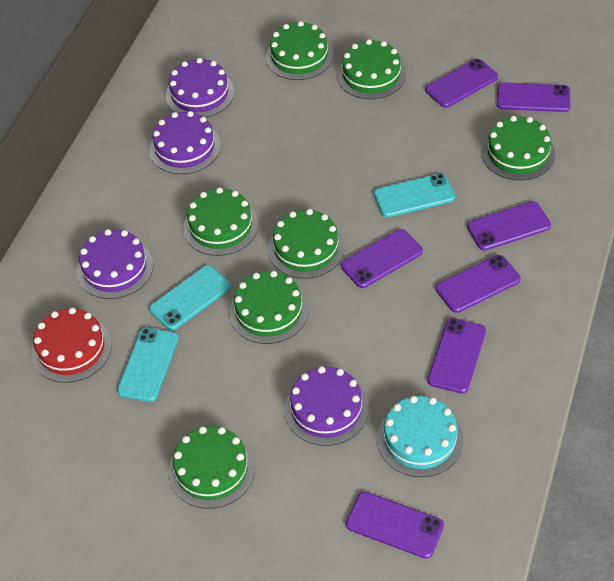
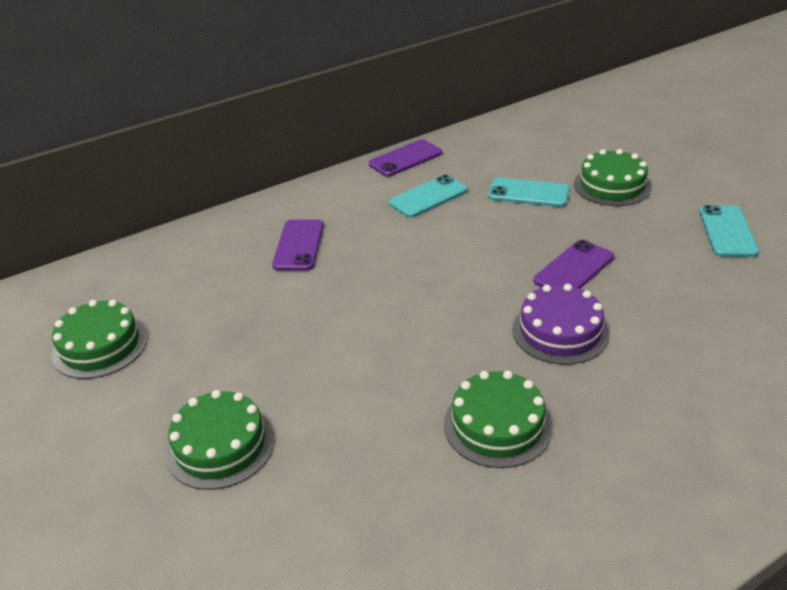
green cake: [169,426,255,509] [183,187,258,256] [229,271,309,344] [266,21,333,80] [268,209,345,279] [337,39,406,99] [482,116,555,180] = 7 -> [52,300,148,379] [166,390,275,490] [444,371,553,468] [574,149,652,206] = 4
purple cake: [77,229,153,299] [149,111,221,174] [165,58,234,118] [285,366,369,446] = 4 -> [512,284,609,365] = 1
purple phone: [341,229,423,288] [346,492,444,559] [425,59,498,108] [428,318,486,394] [436,255,521,313] [467,201,551,251] [497,82,570,112] = 7 -> [272,219,324,271] [369,139,442,177] [533,240,614,289] = 3
red cake: [31,307,112,383] = 1 -> none = 0
turquoise cake: [377,396,463,477] = 1 -> none = 0

